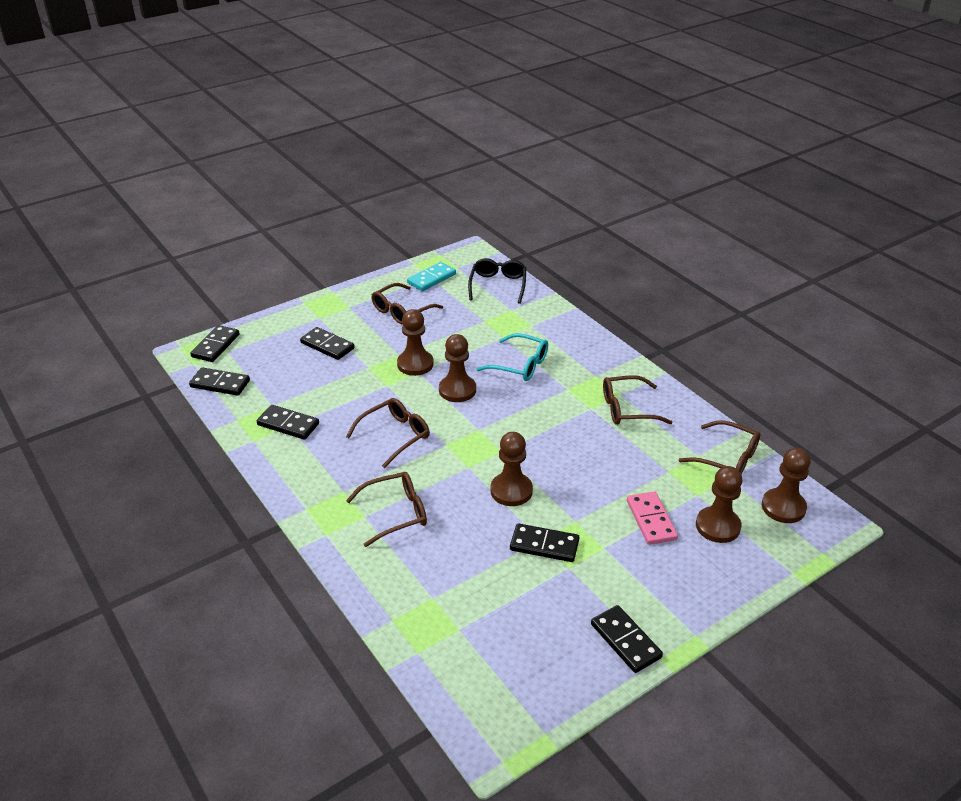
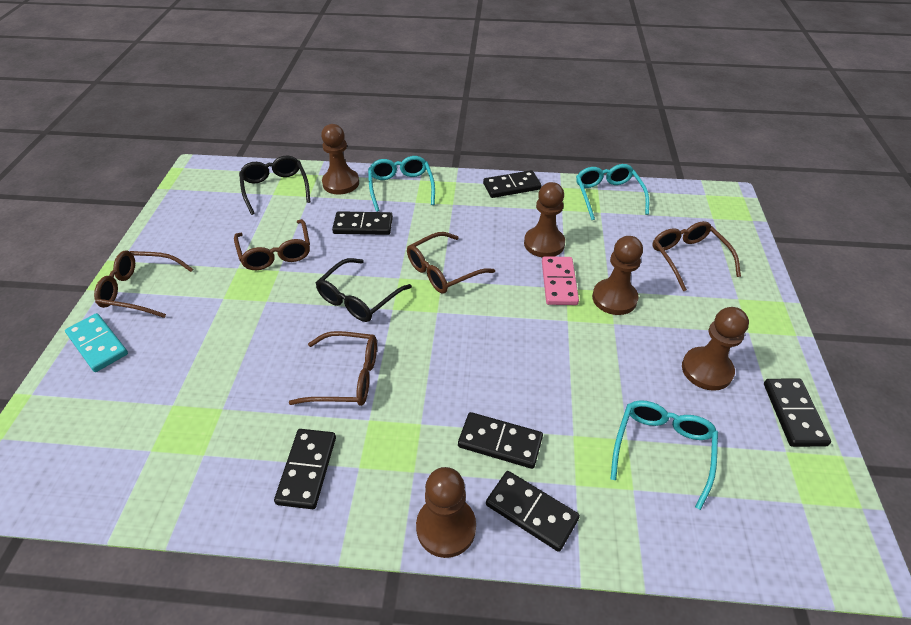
black glasses: [468,258,526,304] = 1 -> [239,156,310,215] [316,258,412,322] = 2
turquoise glasses: [477,333,548,381] = 1 -> [368,156,435,212] [576,164,649,220] [610,400,718,510] = 3

